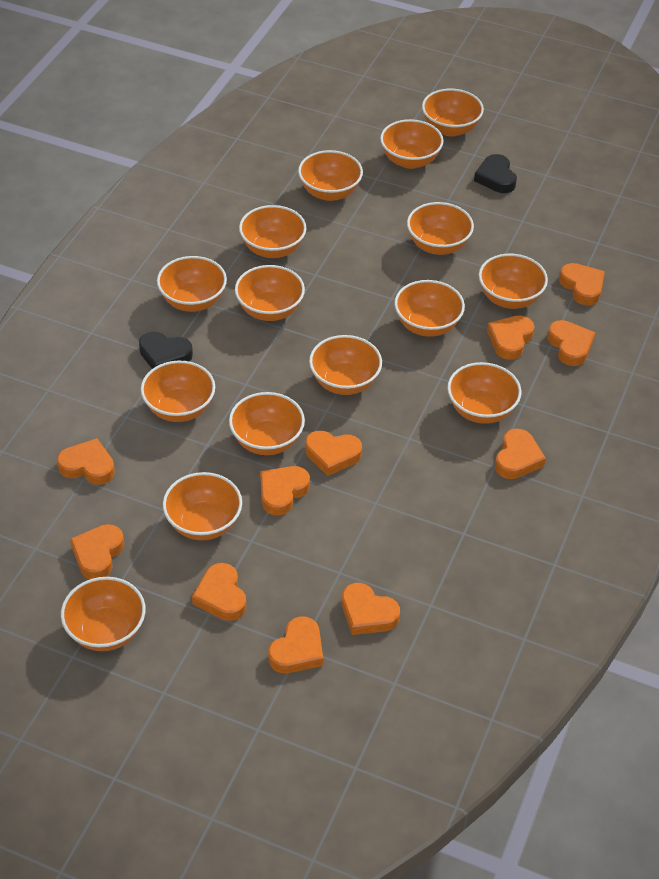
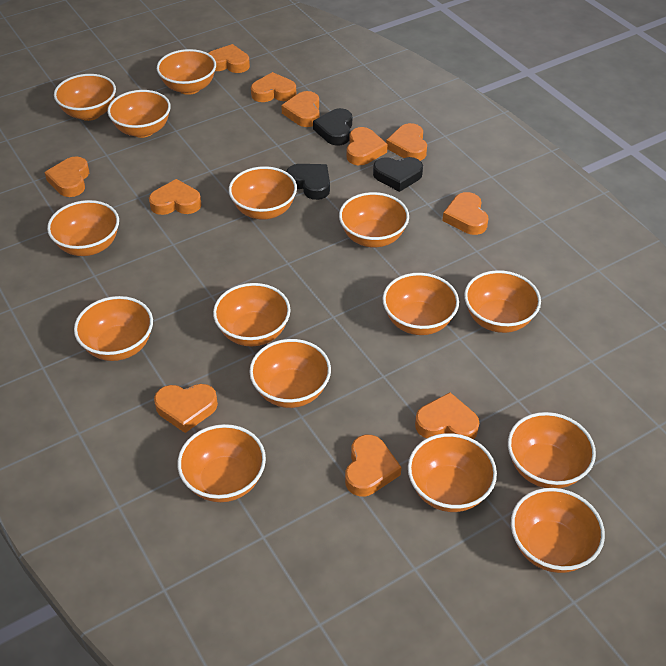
black heart: [139,332,193,369] [474,154,517,193] = 2 -> [286,164,330,200] [313,108,352,146] [373,157,423,192] = 3

